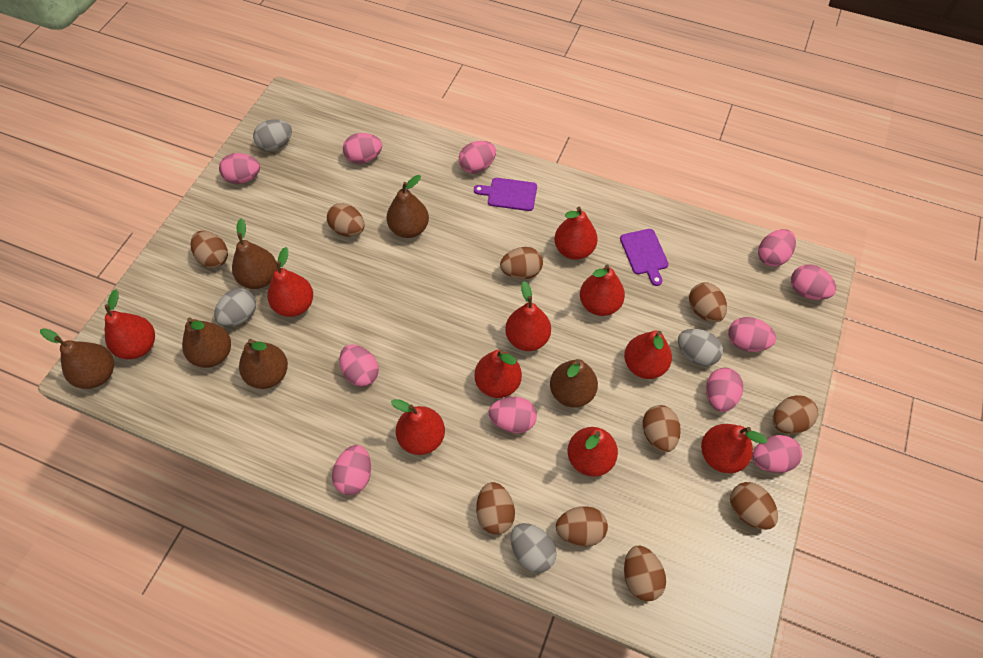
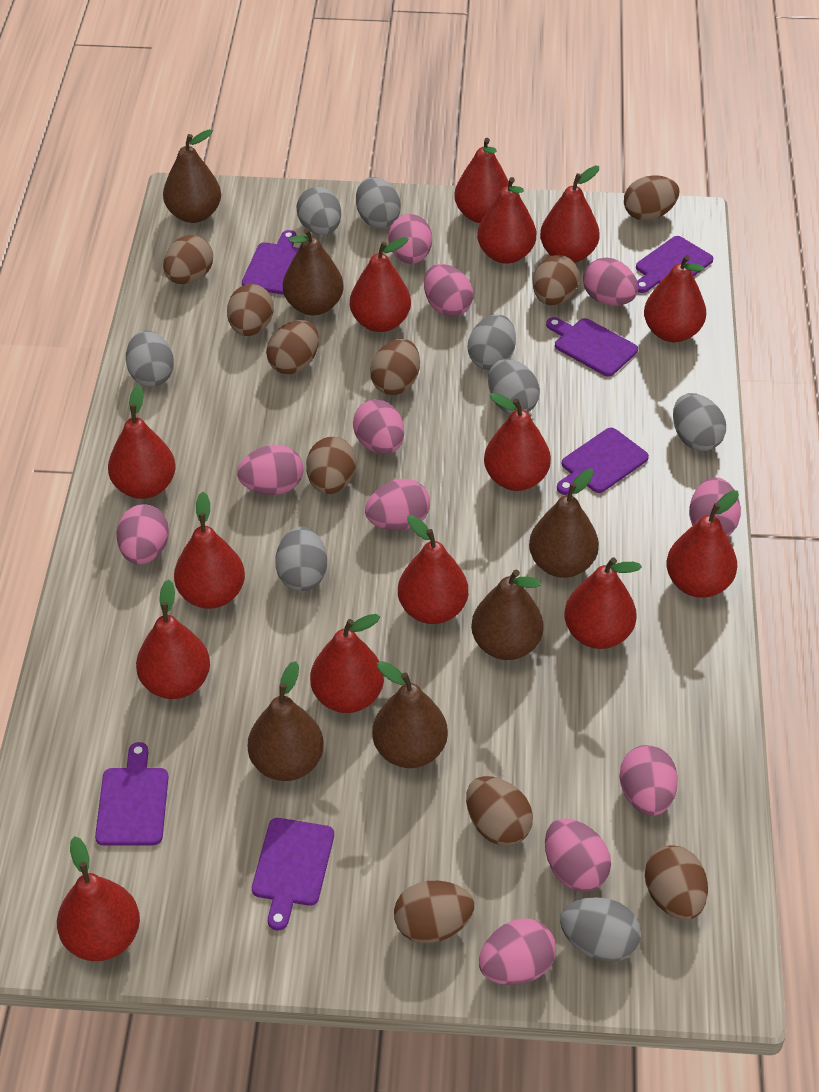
grey egg: [214,288,256,327] [253,119,292,151] [511,523,556,573] [678,329,723,366] = 4 -> [126,330,174,387] [275,527,327,591] [296,187,341,235] [356,177,401,228] [468,314,516,370] [488,359,540,414] [560,897,641,962] [673,393,726,451] = 8
purple cutting board: [474,178,537,211] [620,229,669,286] = 2 -> [95,742,169,846] [242,230,299,295] [252,818,334,930] [546,317,638,377] [557,428,649,495] [636,236,713,293] = 6
red pear: [104,289,155,359] [267,247,313,317] [391,399,445,455] [474,349,522,398] [505,281,551,351] [554,207,597,260] [568,427,618,477] [580,265,625,316] [624,331,672,379] [701,424,767,473] = 10 -> [57,836,140,961] [108,385,175,499] [136,579,210,699] [174,492,245,609] [310,614,384,713] [350,237,411,332] [398,515,468,624] [454,138,509,223] [477,177,536,264] [484,393,551,491] [540,166,600,263] [564,557,642,649] [644,255,706,342] [666,490,739,598] = 14

